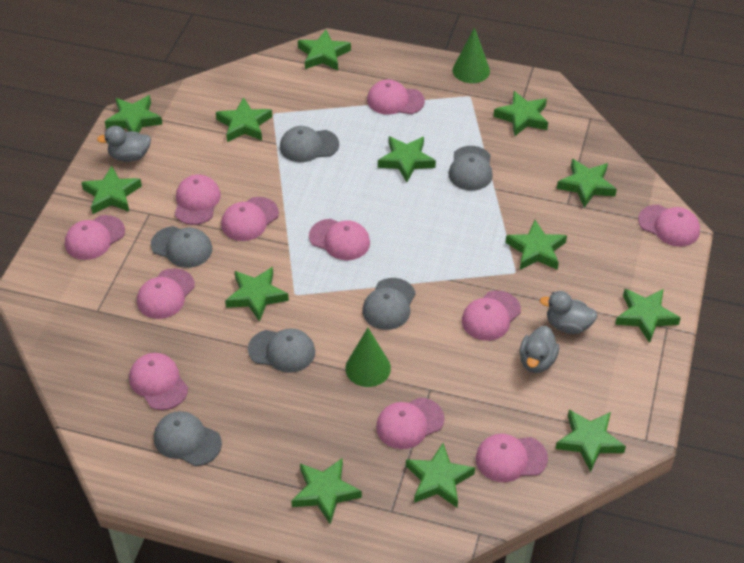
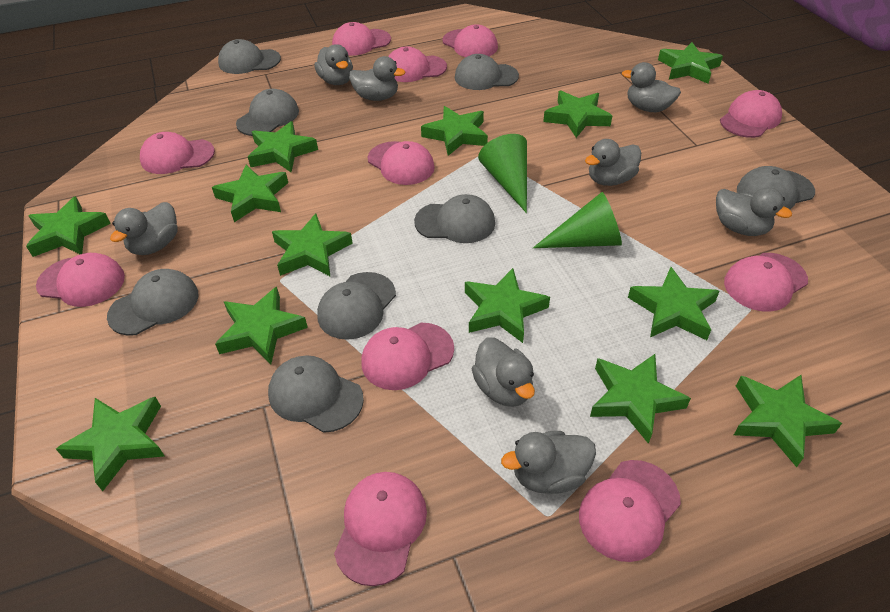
grey cap: [151,226,213,268] [154,411,222,466] [248,328,315,373] [280,126,339,162] [362,278,416,330] [449,146,493,191] = 6 -> [107,269,199,336] [218,39,281,74] [236,89,299,136] [268,355,364,433] [317,272,396,340] [414,194,495,243] [455,54,519,90] [737,166,815,209] = 8
grey duck: [97,126,151,162] [519,326,559,373] [540,291,597,334] = 3 -> [110,202,178,255] [314,44,353,85] [349,56,405,101] [472,337,535,407] [501,431,596,494] [585,139,641,186] [622,62,681,112] [716,187,792,236] = 8

